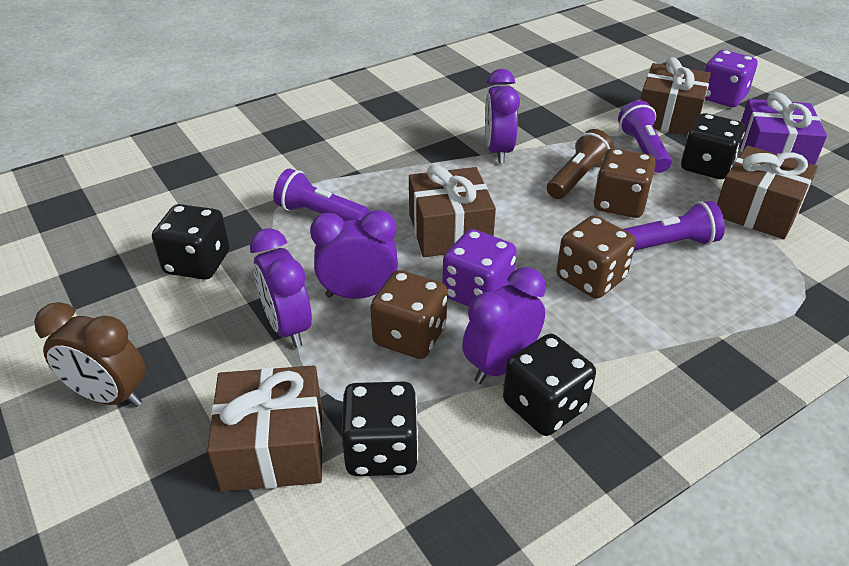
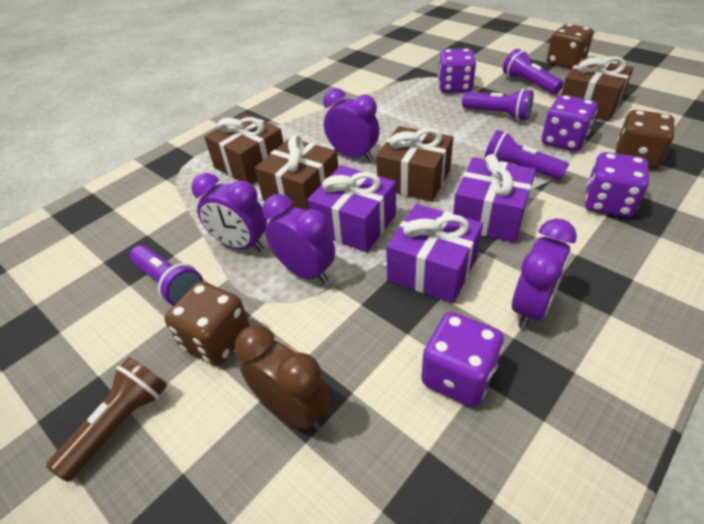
black dice: [152,204,229,279] [341,382,418,476] [503,334,596,436] [681,113,745,179] = 4 -> none = 0
purple dice: [443,229,517,307] [705,50,758,107] = 2 -> [421,312,504,407] [438,48,476,93] [542,95,597,151] [585,152,649,217] = 4
purple flashlight: [273,169,369,221] [618,101,672,173] [623,201,725,251] = 3 -> [130,245,203,306] [462,88,533,121] [484,130,569,180] [503,49,564,94] = 4
purple gift: [740,92,827,165] = 1 -> [307,165,396,252] [386,204,483,303] [453,154,536,243] = 3

